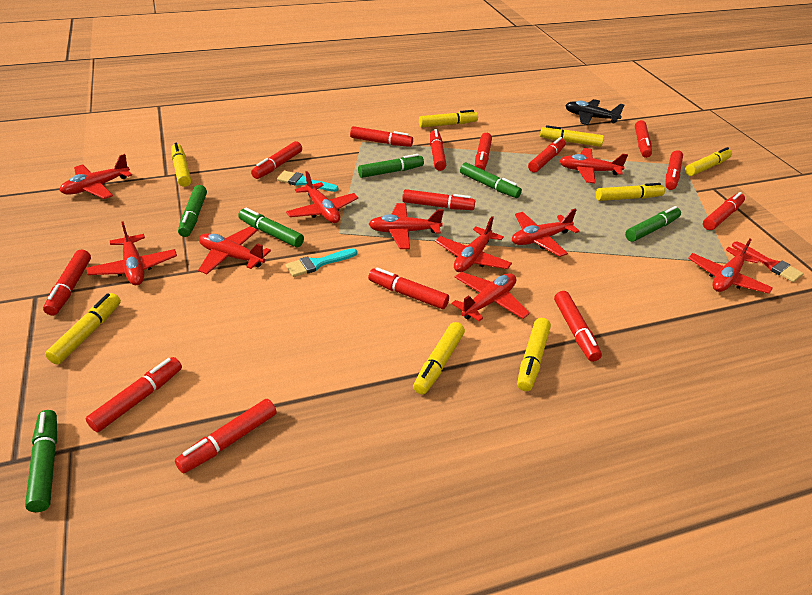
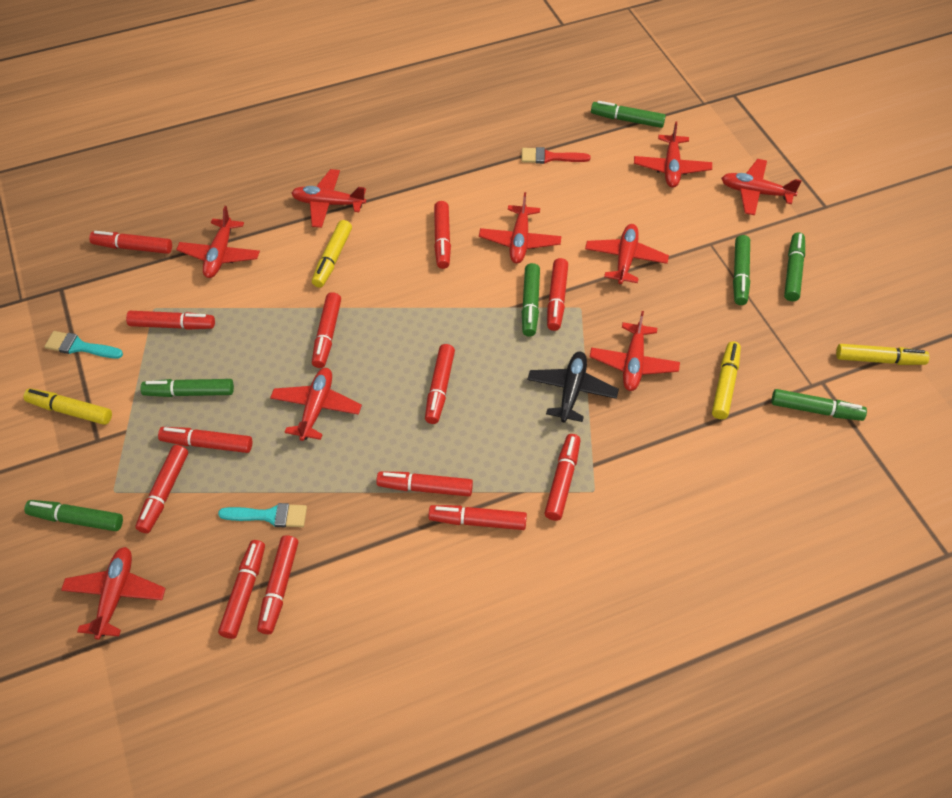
green marker: [25,410,57,512] [178,185,207,237] [238,207,304,247] [358,154,424,178] [460,162,522,198] [625,206,681,242] = 6 -> [24,500,123,531] [141,379,234,397] [522,263,540,337] [591,101,666,128] [733,235,750,305] [771,389,867,421] [784,232,805,301] = 7
red marker: [43,249,91,316] [86,357,182,432] [175,399,277,474] [251,141,302,179] [350,126,413,147] [368,267,449,309] [402,189,475,210] [430,129,446,171] [475,133,492,170] [528,137,566,173] [554,291,602,362] [635,120,652,158] [665,150,683,190] [703,192,745,230] = 14 -> [89,231,172,254] [126,311,215,330] [135,445,188,533] [158,427,252,453] [218,540,265,639] [257,535,298,634] [312,292,341,368] [376,472,473,496] [425,344,455,424] [428,505,527,530] [434,201,451,269] [545,434,581,521] [547,258,568,331] = 13
red plane: [60,154,132,199] [86,221,177,285] [198,227,271,274] [286,171,358,223] [369,203,444,249] [435,216,512,272] [452,272,530,321] [512,208,580,257] [560,148,628,183] [688,238,773,294] = 10 -> [61,547,166,640] [176,206,260,278] [270,368,362,441] [292,169,366,228] [479,192,561,264] [585,224,669,285] [590,311,680,391] [634,121,712,188] [721,159,802,215] = 9
yellow marker: [45,293,121,365] [171,143,191,187] [413,322,465,394] [419,110,478,128] [517,318,551,391] [540,125,604,147] [596,183,665,201] [685,147,732,176] = 8 -> [24,388,112,425] [312,220,352,288] [712,342,741,419] [836,344,929,365] = 4

